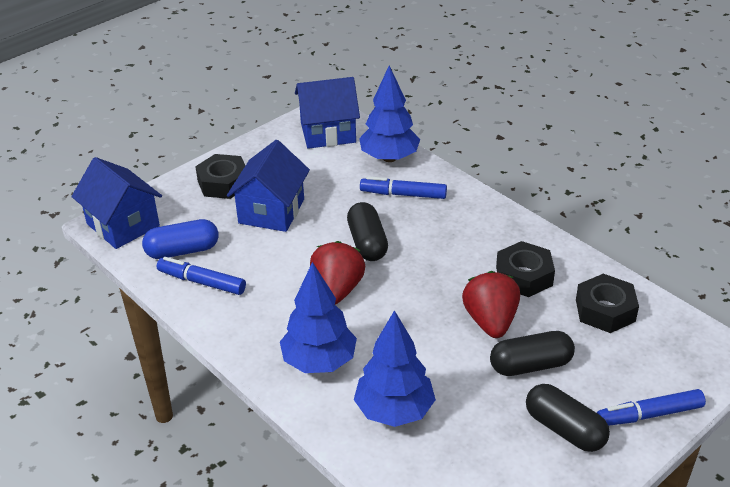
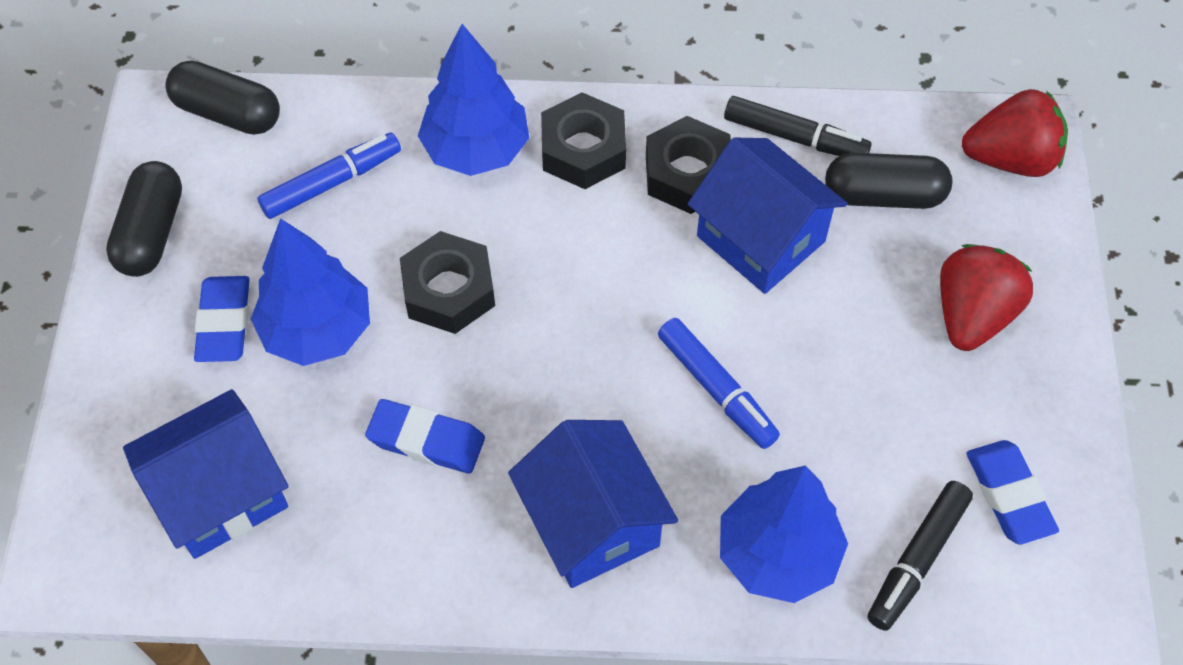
black marker: none = 0 -> [724,96,872,156] [868,481,973,631] = 2
blue capsule: [142,219,219,259] = 1 -> none = 0
blue eraser: none = 0 -> [194,276,249,362] [365,399,485,474] [967,440,1059,545] = 3
blue marker: [157,257,246,295] [360,176,447,199] [597,389,706,426] = 3 -> [257,132,401,219] [658,318,780,449] = 2

